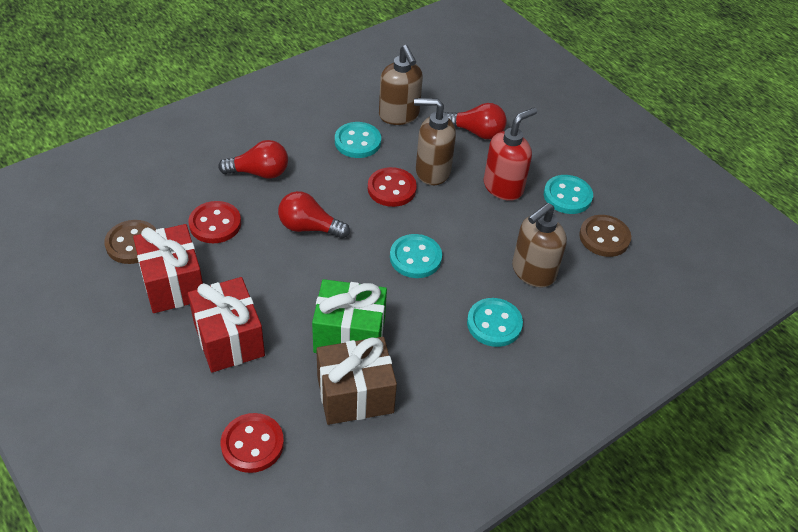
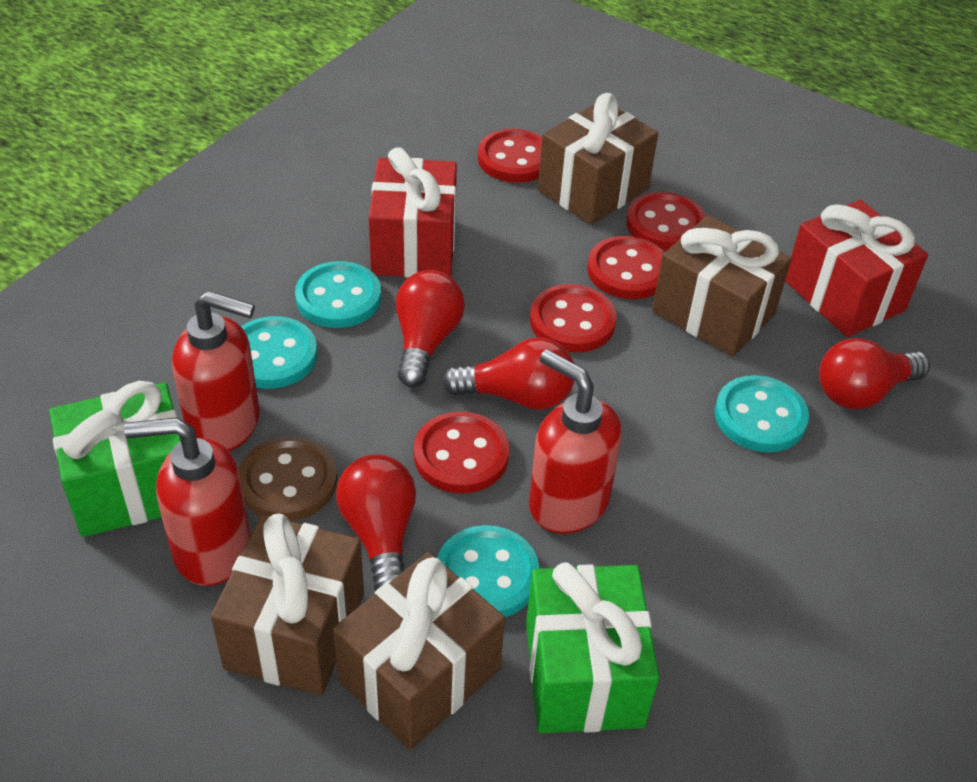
brown button: [104,220,156,264] [579,215,631,257] = 2 -> [239,436,337,521] = 1
brown gift: [316,337,397,425] = 1 -> [211,513,364,696] [333,552,505,750] [538,93,658,225] [652,215,792,357] = 4
brown soap dispenser: [379,45,423,125] [414,98,456,185] [512,203,567,287] = 3 -> none = 0
green gift: [312,279,387,353] = 1 -> [49,381,181,537] [526,562,659,733] = 2
red button: [189,201,241,243] [221,413,284,473] [368,167,417,207] = 3 -> [414,412,509,493] [478,129,542,183] [530,284,617,352] [587,236,665,299] [626,192,706,250] = 5
red light bulb: [218,140,288,179] [278,191,350,239] [445,103,507,139] = 3 -> [336,454,416,591] [396,270,465,387] [442,337,574,410] [819,338,930,409] = 4
red soap dispenser: [484,107,537,201] = 1 -> [124,417,250,586] [172,291,260,451] [529,349,622,534] = 3

